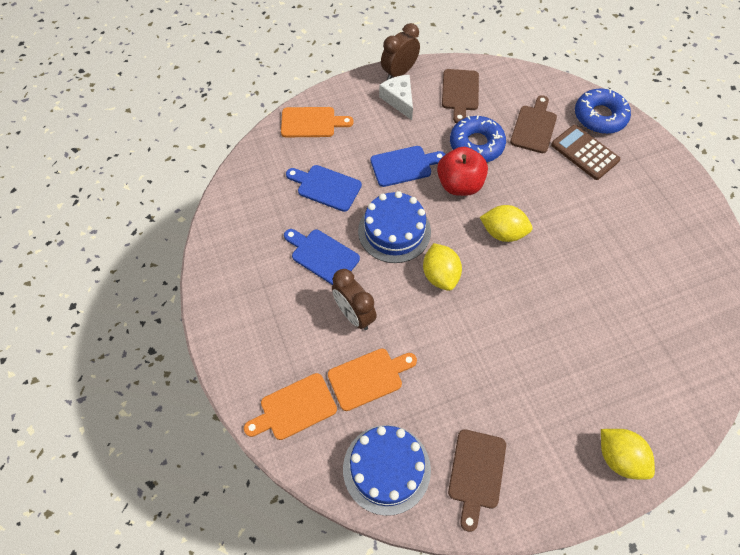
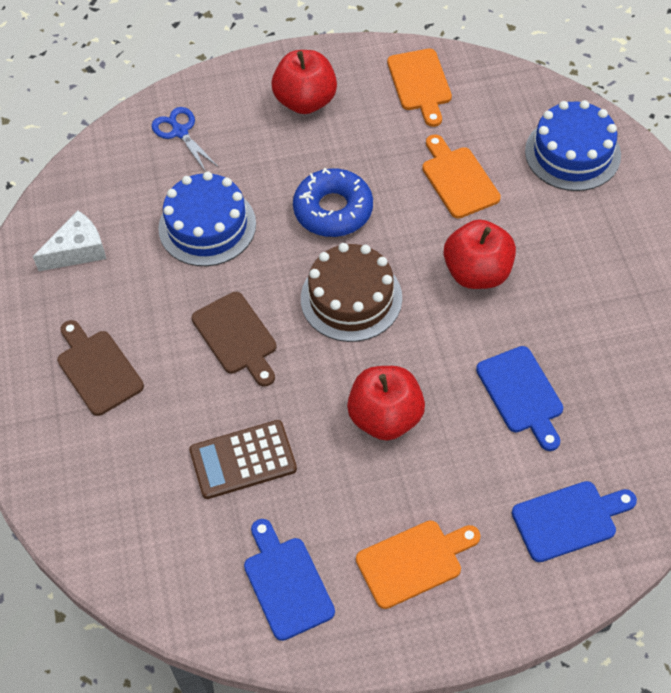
blue donut: [450,115,506,162] [575,89,631,134] = 2 -> [293,168,373,237] = 1
blue scissors: none = 0 -> [152,107,218,172] = 1
brown cake: none = 0 -> [301,243,402,342] = 1
brown clock: [332,269,377,330] [381,23,420,80] = 2 -> none = 0
brown cutting board: [442,69,479,123] [448,429,506,532] [510,95,557,153] = 3 -> [57,320,144,416] [192,292,277,387] = 2
red apple: [437,147,488,196] = 1 -> [271,50,337,114] [347,366,425,441] [444,219,516,289] = 3
yellow lemon: [423,243,462,291] [480,205,532,242] [601,429,655,480] = 3 -> none = 0

